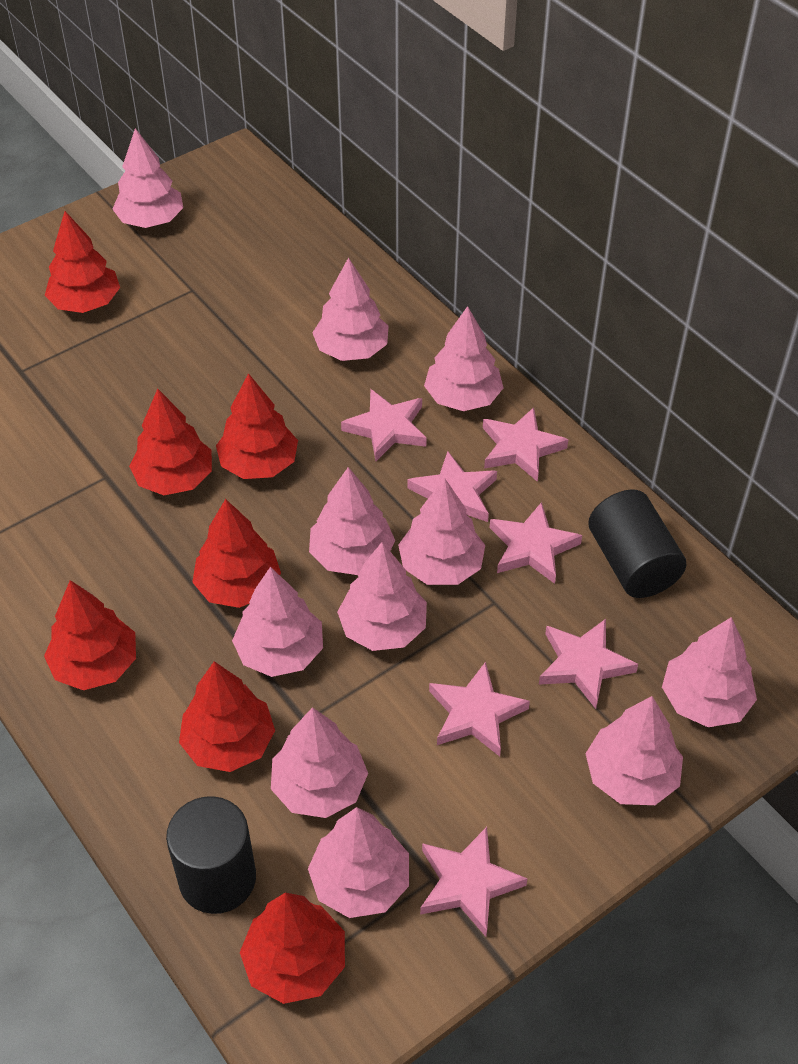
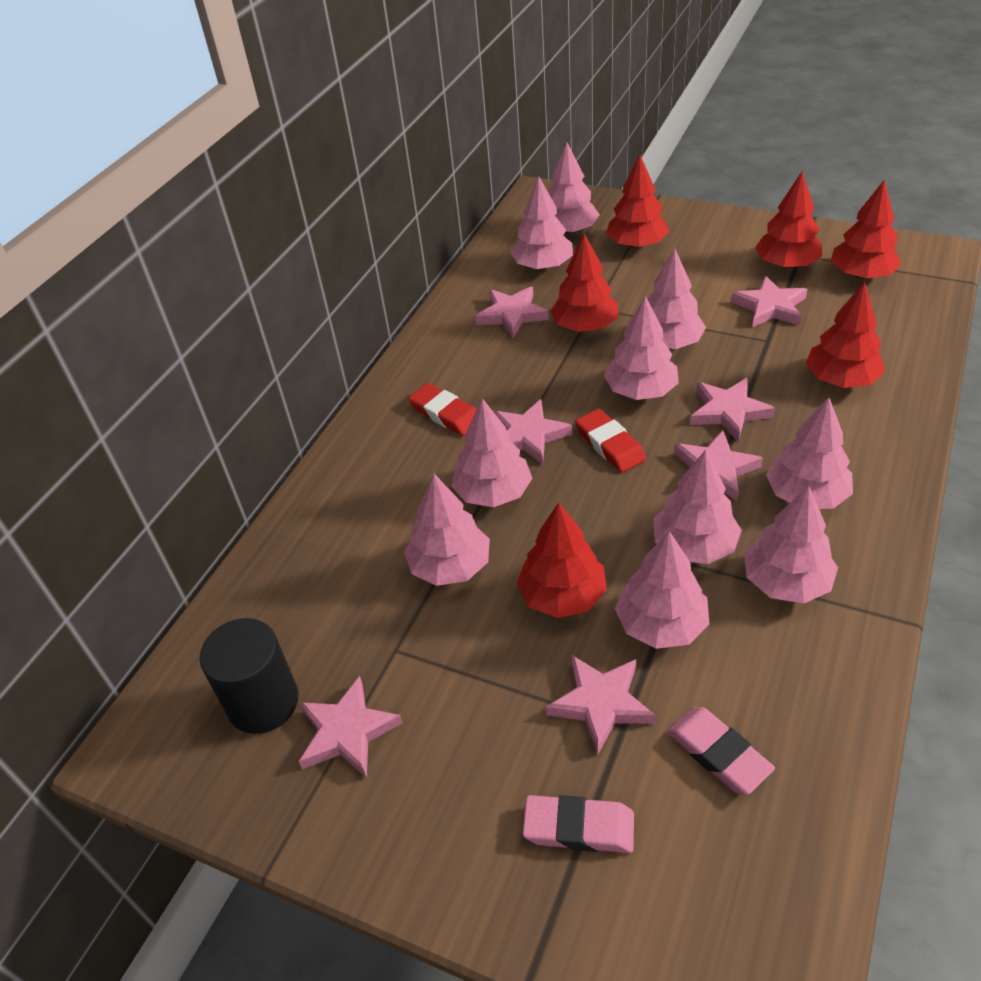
black cylinder: [166,796,256,914] [588,489,686,598] = 2 -> [200,618,298,734] = 1
pink eraser: none = 0 -> [523,795,634,853] [667,707,775,795] = 2
pink tree: [112,128,183,228] [232,567,323,677] [271,707,368,818] [308,807,409,918] [309,467,395,575] [312,257,389,361] [337,542,427,651] [398,478,485,585] [424,306,503,411] [585,696,683,805] [662,617,757,727] = 11 -> [404,474,490,586] [451,398,532,507] [510,176,573,270] [548,142,600,234] [604,296,679,400] [615,531,709,649] [647,249,706,349] [653,450,742,564] [744,486,838,604] [766,398,853,509] = 10
red eraser: none = 0 -> [408,383,477,436] [575,409,646,473] = 2
red tree: [44,580,136,690] [45,211,120,313] [129,389,212,495] [179,661,275,772] [192,499,281,608] [216,373,298,479] [240,893,345,1004] = 7 -> [516,502,607,618] [550,234,618,332] [606,155,669,249] [755,171,822,269] [806,282,885,388] [831,180,902,279] = 6

